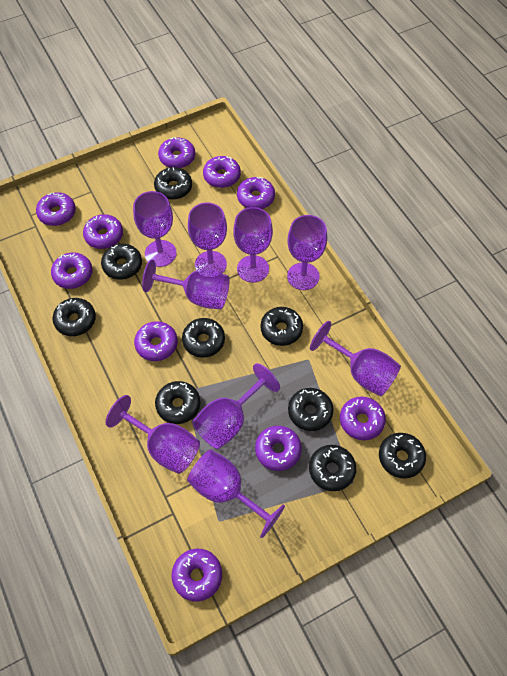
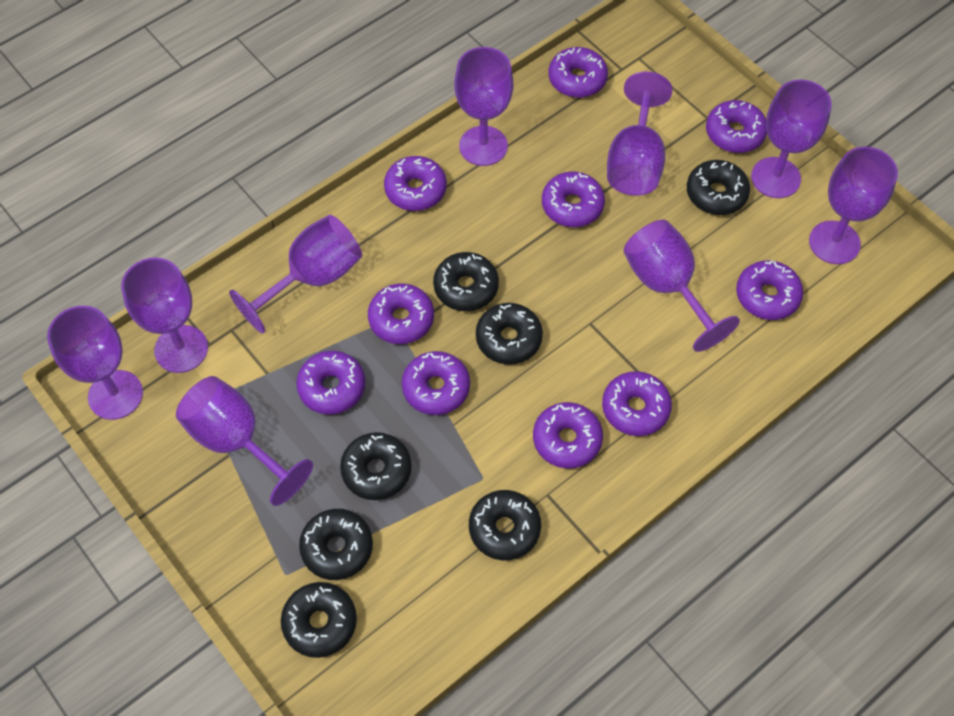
black donut: [52,298,96,336] [101,244,142,280] [154,167,192,200] [155,381,200,424] [182,318,225,358] [260,307,303,346] [288,388,334,431] [309,445,356,491] [379,433,426,479] = 9 -> [281,582,357,658] [299,509,373,580] [340,432,412,500] [433,252,499,311] [469,490,541,560] [476,303,543,365] [687,160,750,215] = 7

